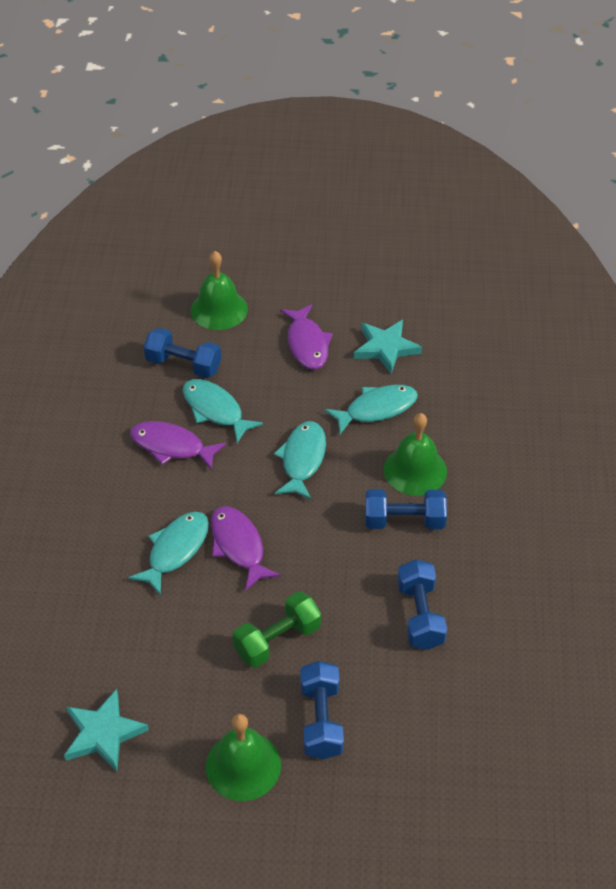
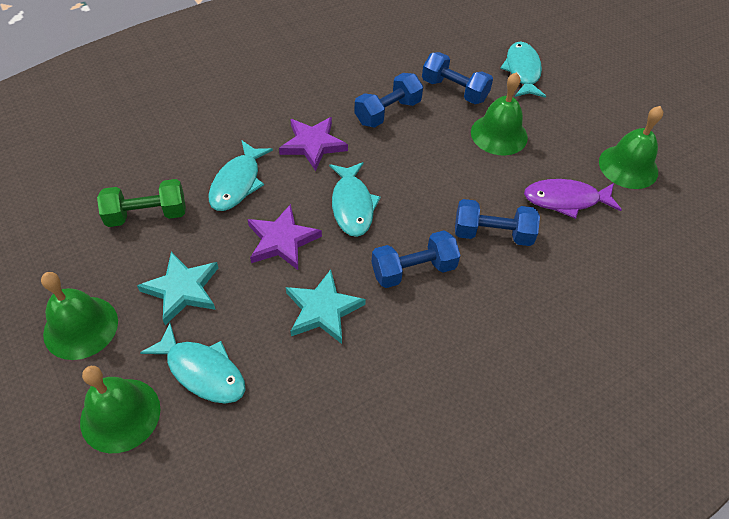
green bell: [191,251,248,330] [206,714,281,801] [383,413,447,496] = 3 -> [41,272,118,360] [80,366,161,453] [471,73,528,156] [599,106,663,189] = 4
purple fish: [130,421,226,470] [211,506,281,591] [280,304,333,370] = 3 -> [524,179,622,219] = 1
purple star: none = 0 -> [247,204,322,270] [279,117,348,171] = 2

